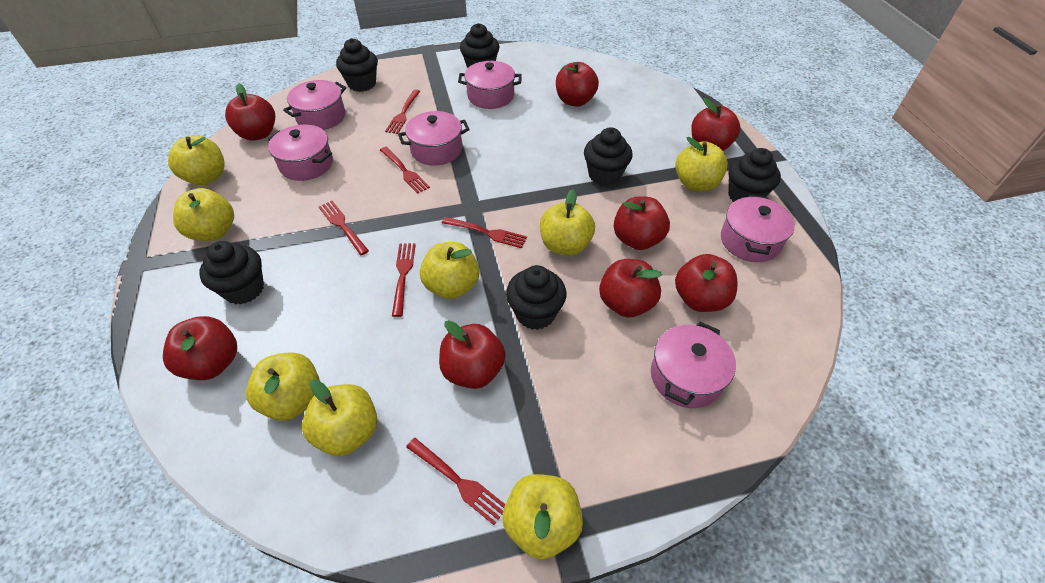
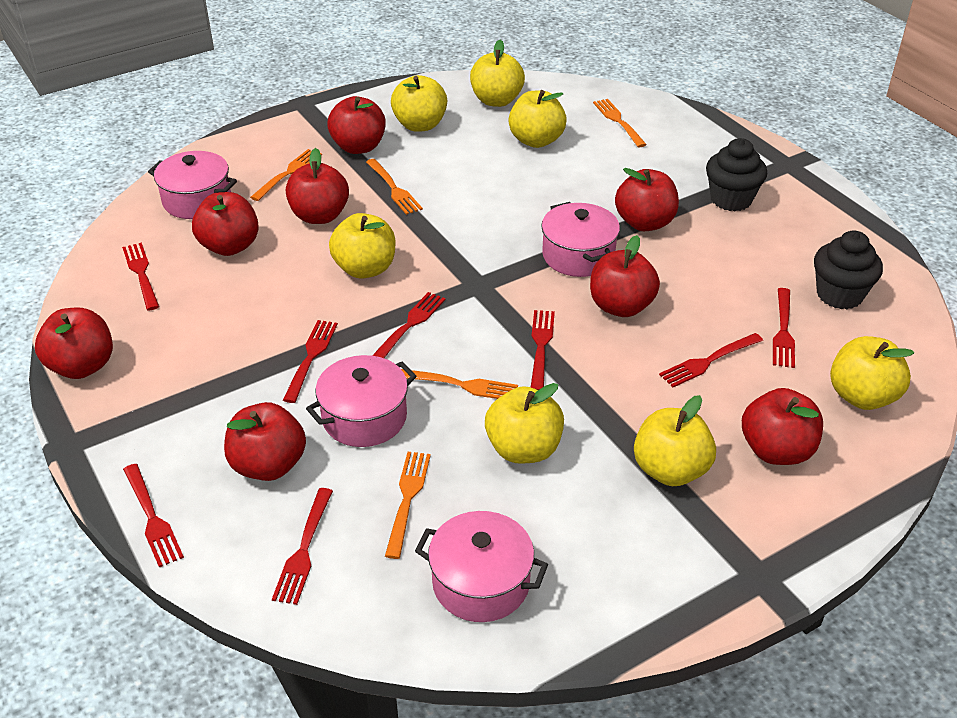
black cupcake: [199,241,264,305] [336,38,378,92] [460,23,499,68] [506,265,566,330] [584,127,632,186] [728,148,781,202] = 6 -> [706,138,767,211] [814,231,883,309] = 2
orange fork: none = 0 -> [250,149,322,201] [366,159,423,215] [385,452,431,559] [401,369,518,399] [593,99,647,147] = 5
pink pot: [268,125,333,181] [283,80,346,130] [398,111,470,166] [458,61,522,109] [651,321,736,408] [721,195,795,262] = 6 -> [148,151,237,219] [306,355,417,447] [415,511,548,622] [541,202,620,277] = 4
red fork: [319,201,369,255] [380,147,430,194] [385,90,420,134] [392,243,416,317] [406,438,505,525] [442,217,527,248] = 6 -> [122,243,159,310] [123,464,184,568] [272,488,333,605] [283,320,338,403] [372,292,445,358] [531,310,555,390] [659,333,763,387] [773,288,795,368] = 8
yellow apple: [168,135,225,185] [173,188,234,241] [246,352,320,421] [302,379,377,456] [420,242,480,299] [503,474,583,559] [540,189,595,256] [675,137,728,191] = 8 -> [329,213,395,279] [391,75,447,132] [470,40,525,107] [485,383,564,464] [509,90,567,148] [634,395,716,486] [830,336,914,410] = 7

